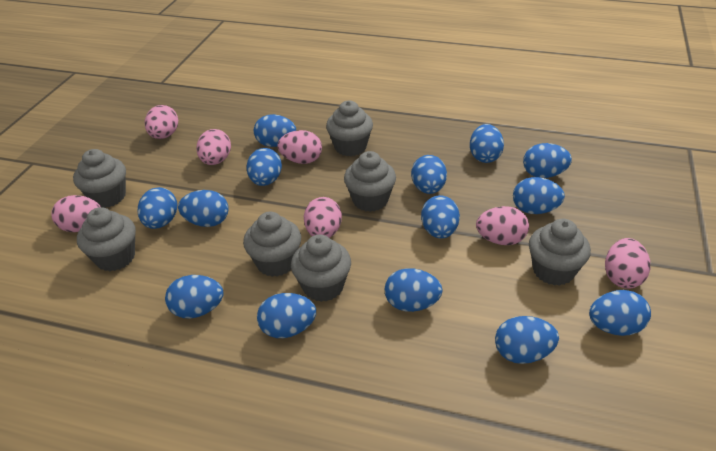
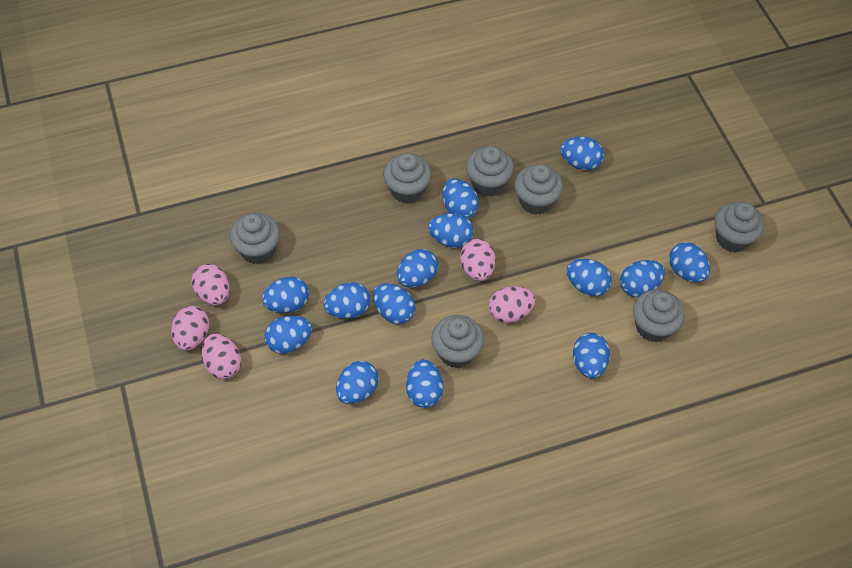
pink egg: [51,195,101,232] [145,105,178,139] [196,129,231,165] [277,130,322,164] [304,197,342,238] [476,206,529,245] [605,238,650,289] = 7 -> [171,306,209,351] [191,264,230,305] [202,334,241,379] [460,239,495,281] [489,286,536,323] = 5

